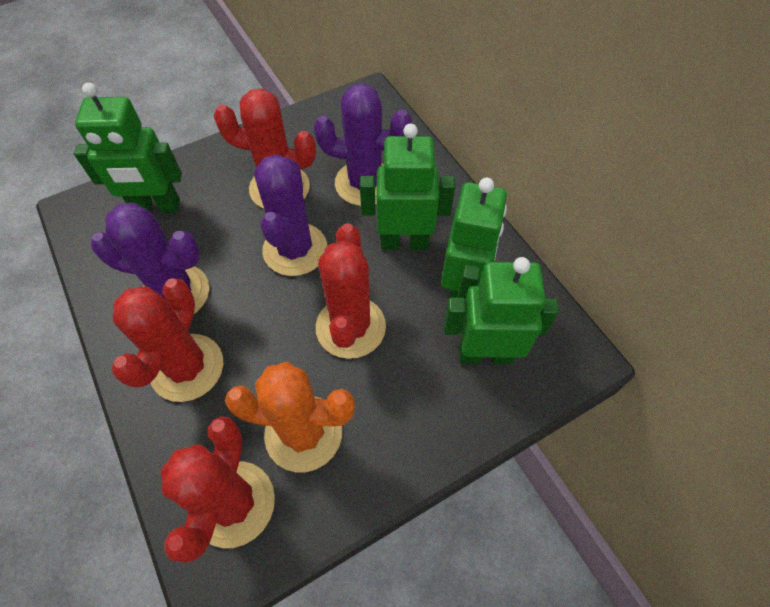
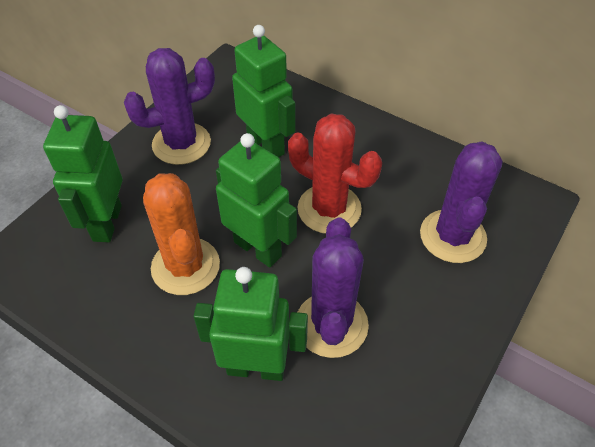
red cactus: [112,278,223,402] [160,416,275,563] [214,89,316,209] [316,223,386,359] = 4 -> [288,113,382,234] = 1

